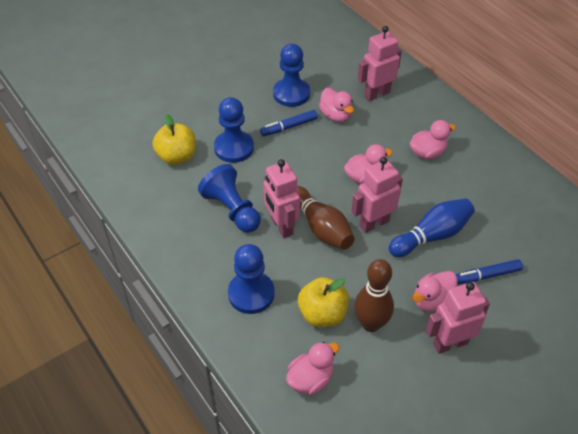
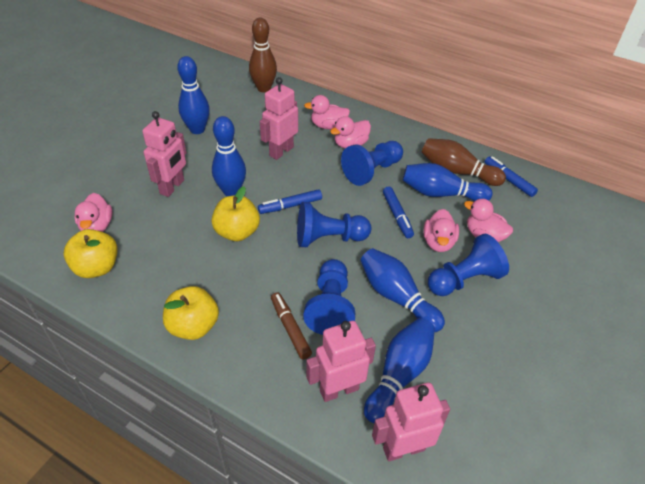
blue bowling pin: [389,198,475,257] = 1 -> [177,56,210,134] [212,116,246,196] [360,248,445,332] [364,318,435,423] [403,163,493,201] = 5
blue marker: [260,110,318,136] [456,259,523,284] = 2 -> [258,189,322,214] [383,186,414,238] [484,156,538,197] = 3
brown marker: none = 0 -> [271,292,312,359] = 1
yellow apple: [152,114,196,165] [298,277,349,327] = 2 -> [63,229,118,278] [163,286,219,340] [211,187,260,241] = 3

